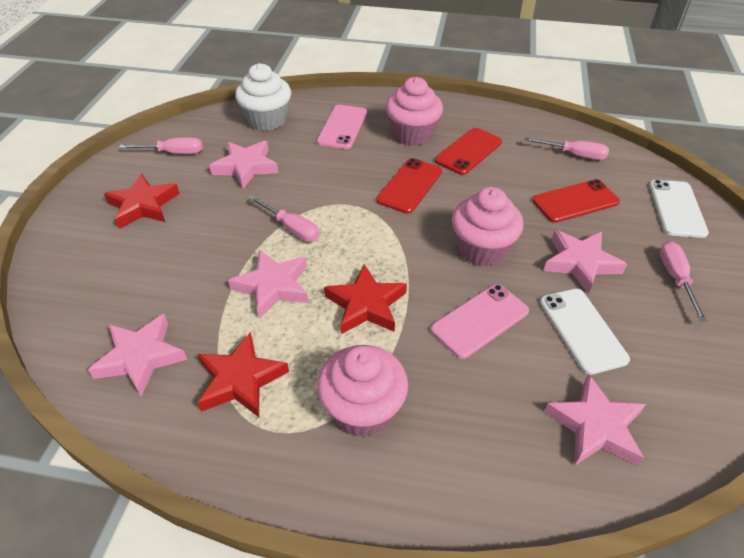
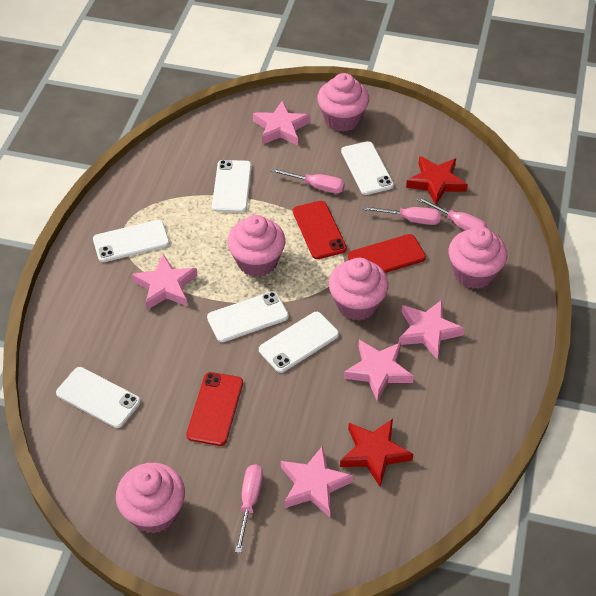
pink cupcake: [317,345,408,437] [386,77,443,146] [452,187,524,266] = 3 -> [116,463,185,534] [227,215,285,277] [317,73,369,132] [329,258,389,321] [449,227,507,289] = 5
pink phone: [317,105,367,149] [431,284,529,359] = 2 -> none = 0
red star: [104,173,180,229] [197,332,289,417] [324,264,407,334] = 3 -> [340,419,413,486] [406,156,468,205] = 2
white cupcake: [235,63,291,131] = 1 -> none = 0
white phone: [540,289,630,375] [649,180,709,238] = 2 -> [56,367,141,428] [93,220,170,262] [207,291,289,342] [212,160,252,213] [259,312,339,373] [341,141,394,195] = 6

